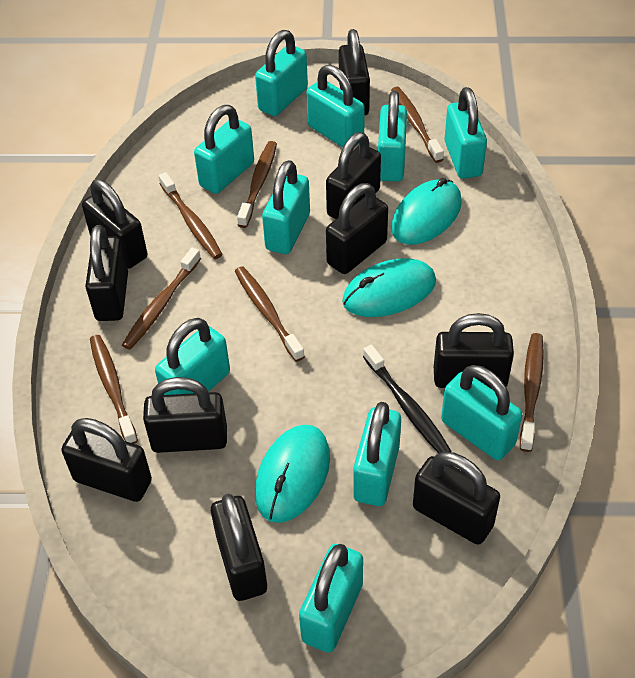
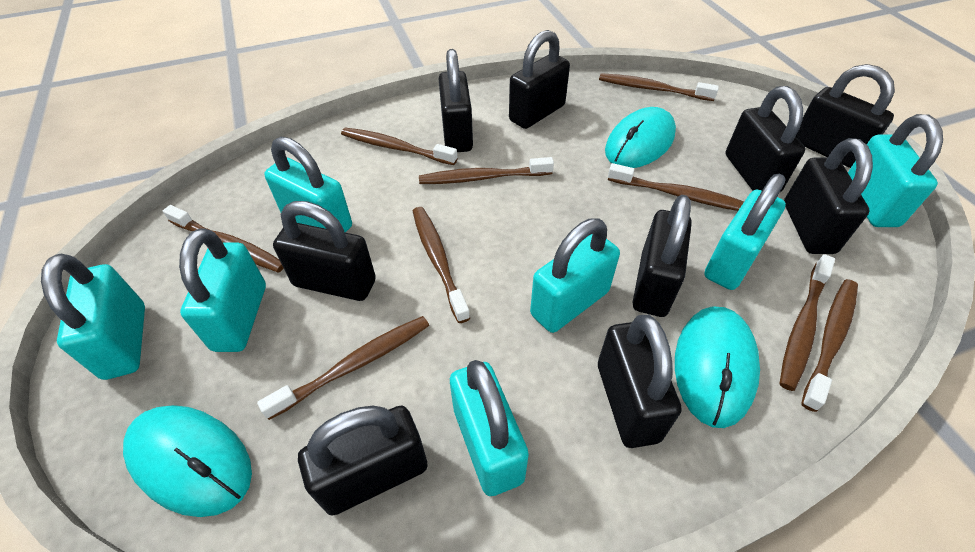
black padlock: [62,418,152,502] [82,179,147,268] [85,225,128,321] [143,377,227,453] [211,494,267,601] [326,132,381,219] [326,183,388,274] [339,29,370,115] [413,452,500,545] [434,313,514,389] = 10 -> [273,201,376,301] [298,406,428,515] [439,49,473,152] [509,30,570,129] [598,315,682,448] [633,195,692,317] [726,86,805,192] [784,138,873,254] [796,64,895,168] = 9
black toothbrush: [363,345,452,453] = 1 -> none = 0
brown toothbrush: [90,335,138,444] [122,248,201,350] [159,172,223,259] [235,266,305,362] [237,141,277,228] [391,87,444,163] [520,333,544,452] = 7 -> [163,205,284,273] [257,316,429,420] [341,127,457,165] [413,207,470,323] [419,157,554,184] [599,73,719,101] [608,163,744,211] [779,254,835,391] [801,279,858,412] = 9
turquoise padlock: [155,318,230,395] [194,105,254,194] [255,30,308,116] [262,160,310,254] [299,544,363,653] [306,65,365,147] [353,402,401,506] [378,91,407,182] [441,365,522,460] [444,87,487,179] = 10 -> [41,253,145,380] [179,228,266,352] [264,137,352,233] [450,360,529,496] [530,219,620,333] [704,174,786,290] [848,114,943,227] = 7

